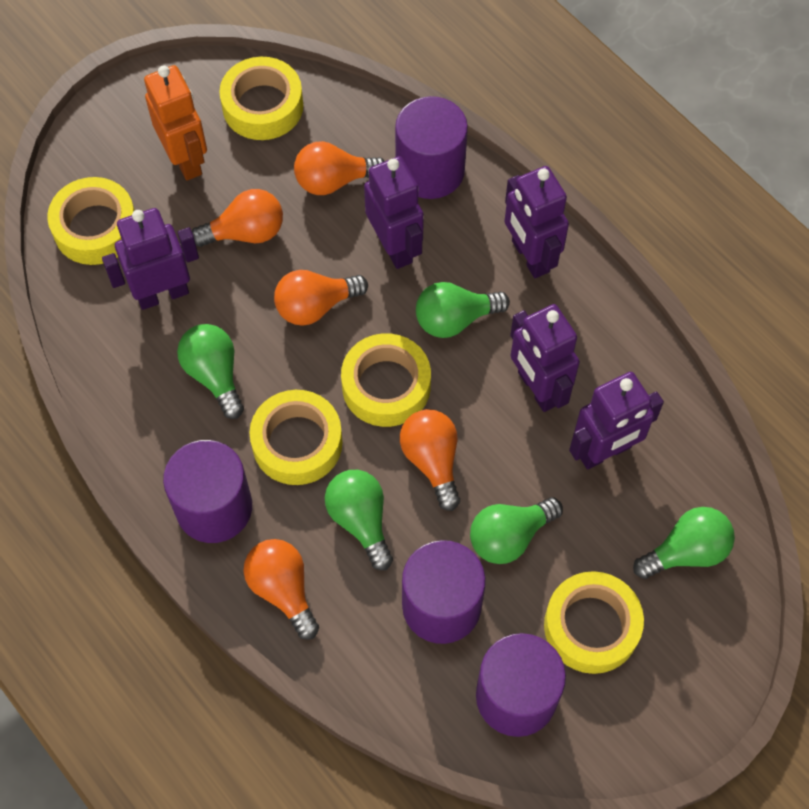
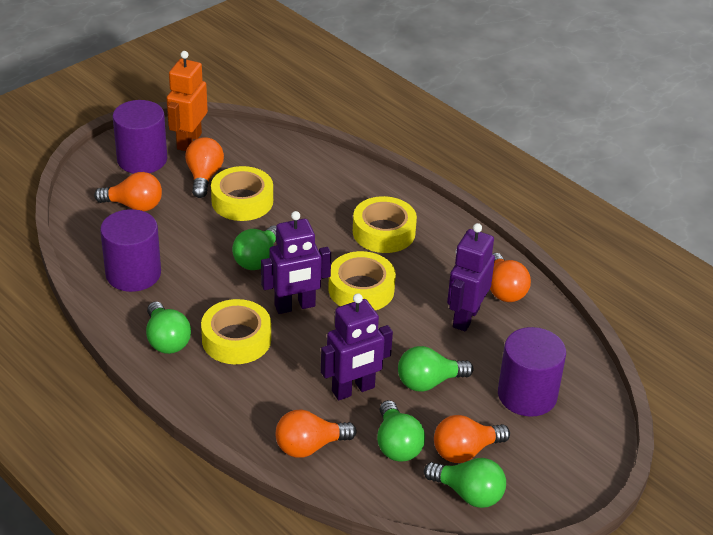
purple cylinder: [163,440,252,543] [395,96,468,199] [402,540,486,644] [476,633,566,737] = 4 -> [100,209,161,292] [113,100,167,174] [498,327,566,417] = 3
purple robot: [102,208,199,310] [364,156,424,269] [504,166,569,278] [510,304,580,412] [569,372,664,470] = 5 -> [261,211,331,314] [321,293,393,400] [447,223,495,331] = 3
yellow tape: [47,177,135,265] [219,57,303,140] [249,390,343,485] [341,333,431,427] [544,571,644,674] = 5 -> [201,299,271,364] [211,166,273,221] [328,251,396,310] [353,196,417,253] = 4

